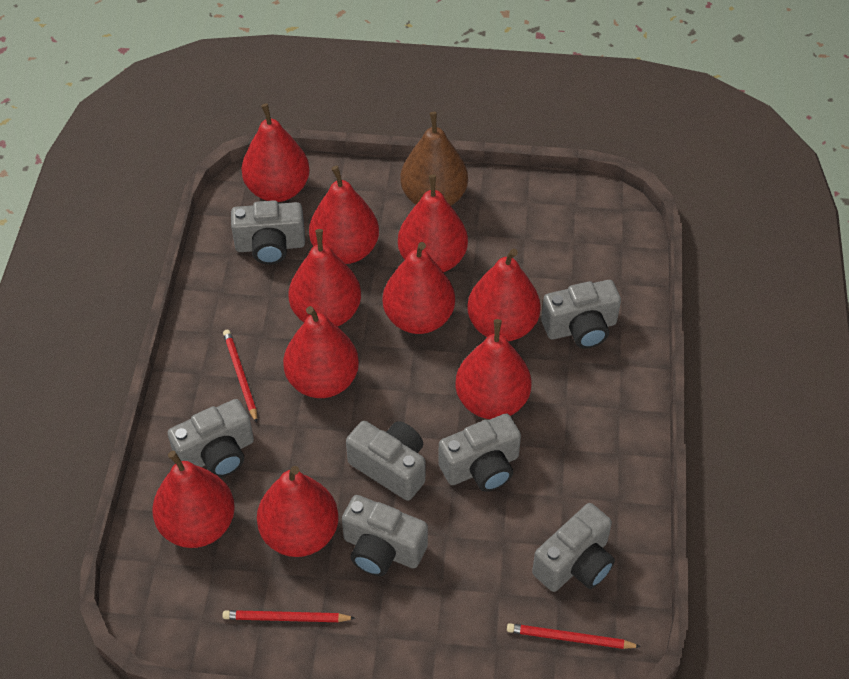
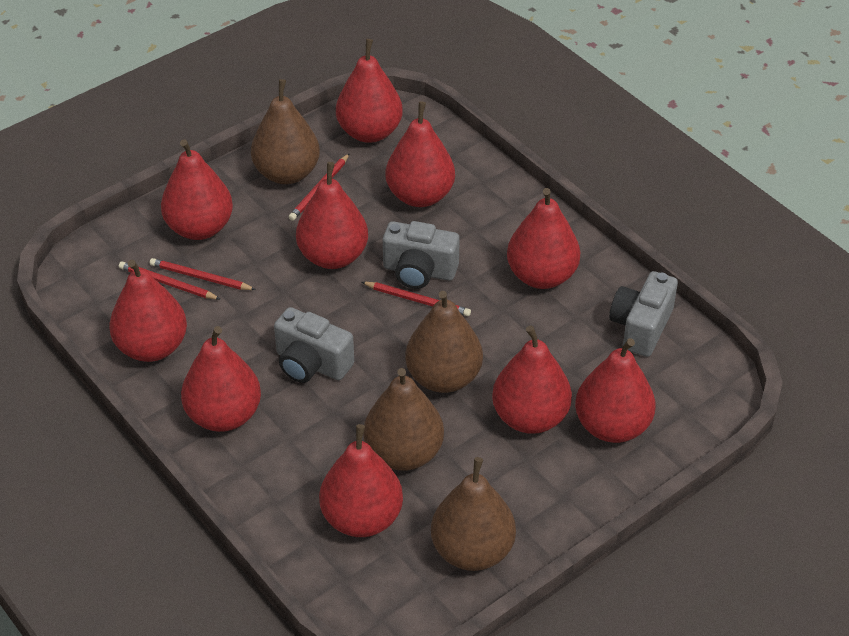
brown pear: [400,112,468,206] = 1 -> [251,79,320,184] [363,368,444,471] [405,291,483,393] [431,457,516,571] = 4
grey camera: [168,399,254,477] [231,200,305,265] [342,495,428,576] [346,421,425,501] [438,413,521,492] [532,503,615,592] [541,280,621,349] = 7 -> [274,307,354,383] [383,221,460,289] [609,271,678,357] = 3
red pencil: [223,329,257,423] [223,610,355,622] [507,623,641,649] = 3 -> [119,262,220,299] [150,258,256,290] [289,153,350,221] [362,282,471,316] = 4

